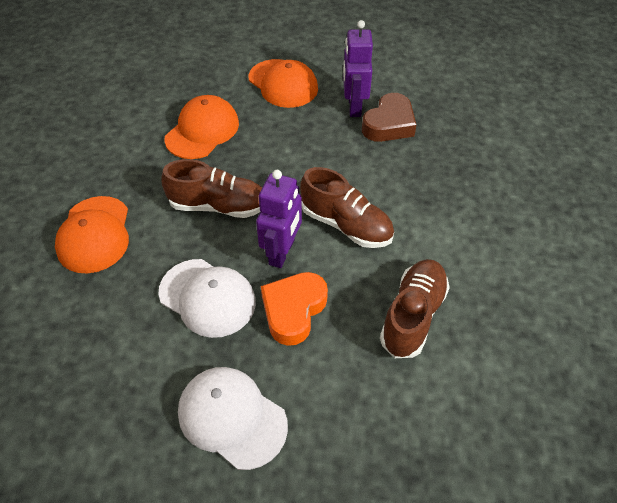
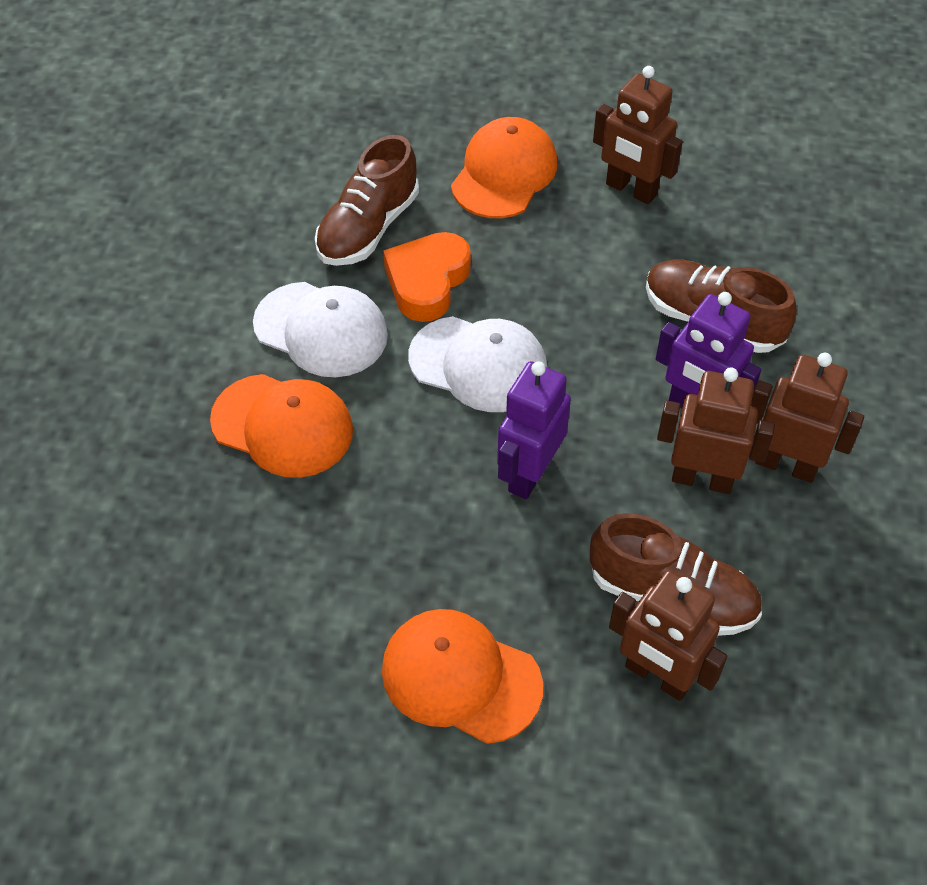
brown heart: [362,93,416,142] = 1 -> none = 0
brown robot: none = 0 -> [593,66,683,204] [609,570,727,701] [657,367,775,494] [751,353,864,483] = 4

